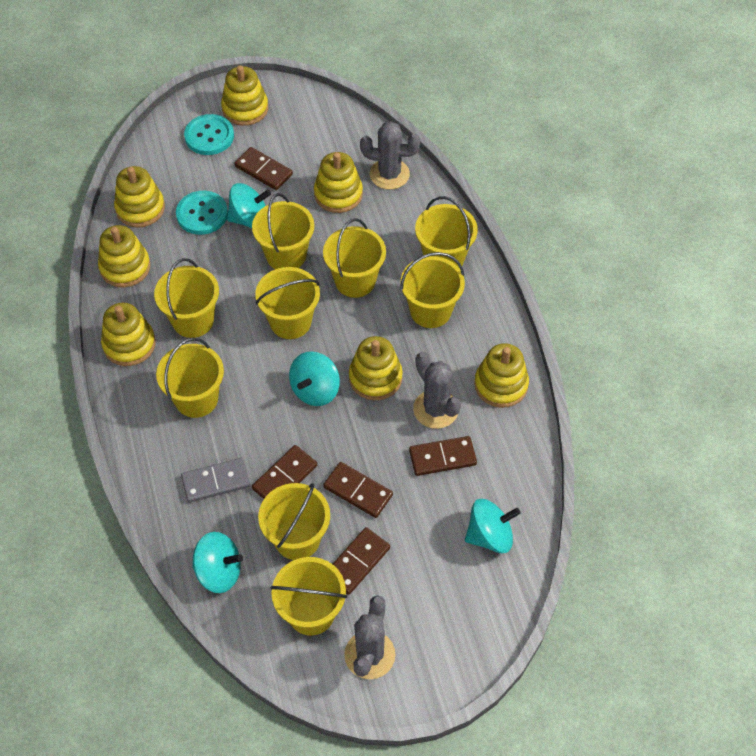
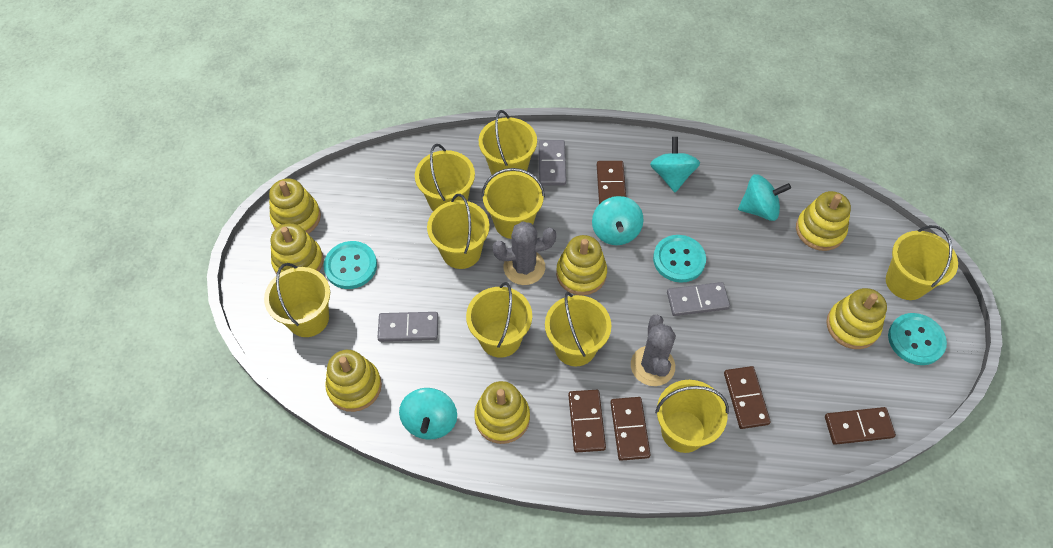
grey cactus: [344,595,395,679] [360,121,420,190] [413,352,461,429] = 3 -> [493,221,556,285] [631,315,676,386] = 2
grey domino: [181,458,250,503] = 1 -> [377,312,438,342] [539,140,566,185] [667,282,730,316] = 3
turquoise button: [176,191,228,235] [184,114,234,155] = 2 -> [324,241,377,289] [653,235,706,283] [888,313,947,365] = 3

